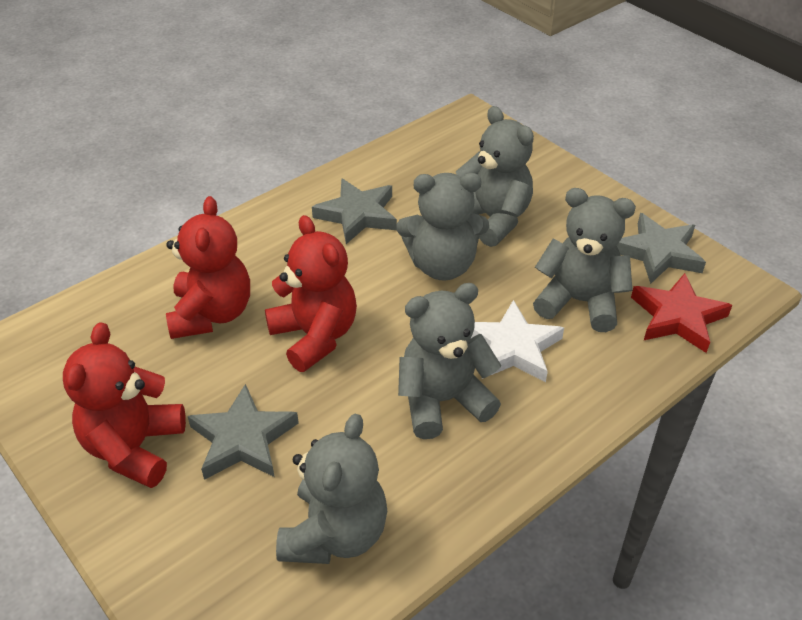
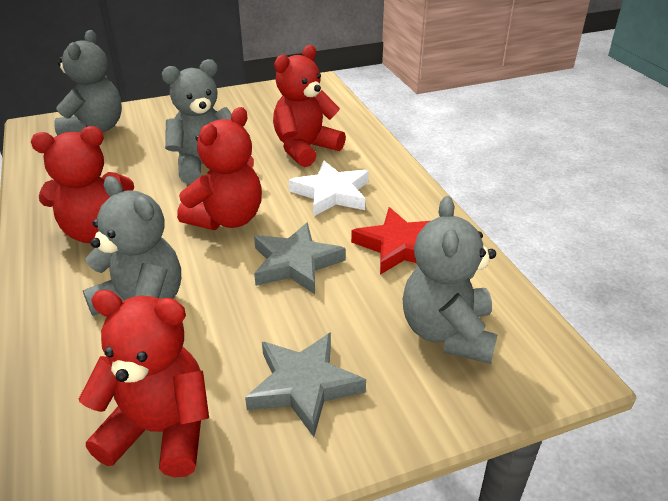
grey star: [188,384,299,480] [312,178,397,244] [617,213,706,284] = 3 -> [245,332,366,437] [254,223,346,294] = 2
grey teddy bear: [276,414,387,564] [396,173,489,281] [398,283,501,439] [456,106,534,247] [533,188,636,332] = 5 -> [54,30,122,135] [83,176,181,316] [162,59,232,184] [403,196,498,364] = 4
red teddy bear: [63,322,186,488] [166,196,250,339] [265,215,357,372] = 3 -> [31,126,134,243] [79,290,209,478] [177,107,262,230] [273,45,346,167] = 4

